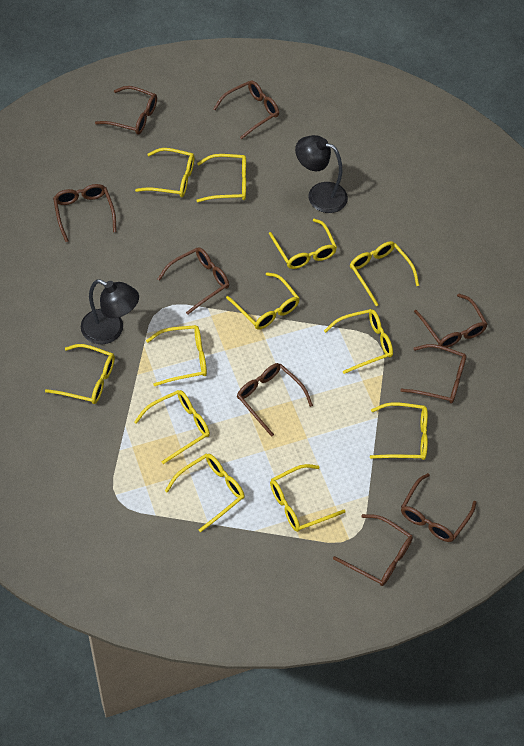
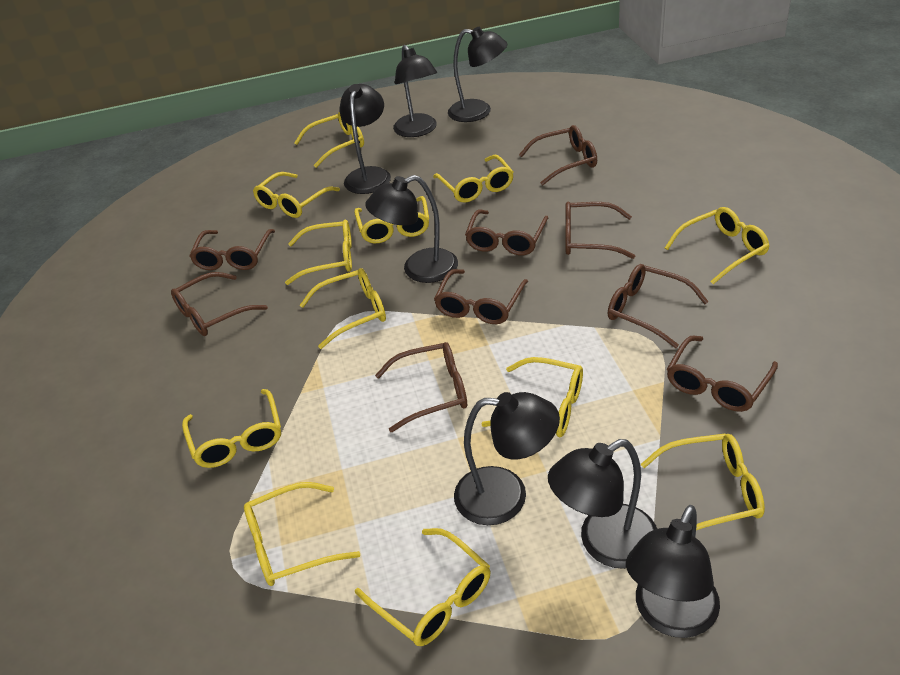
black lamp: [81,279,139,344] [295,135,348,213] = 2 -> [339,84,391,194] [365,175,458,283] [393,45,437,137] [448,27,508,122] [454,392,560,525] [548,439,657,569] [626,505,720,638] = 7

